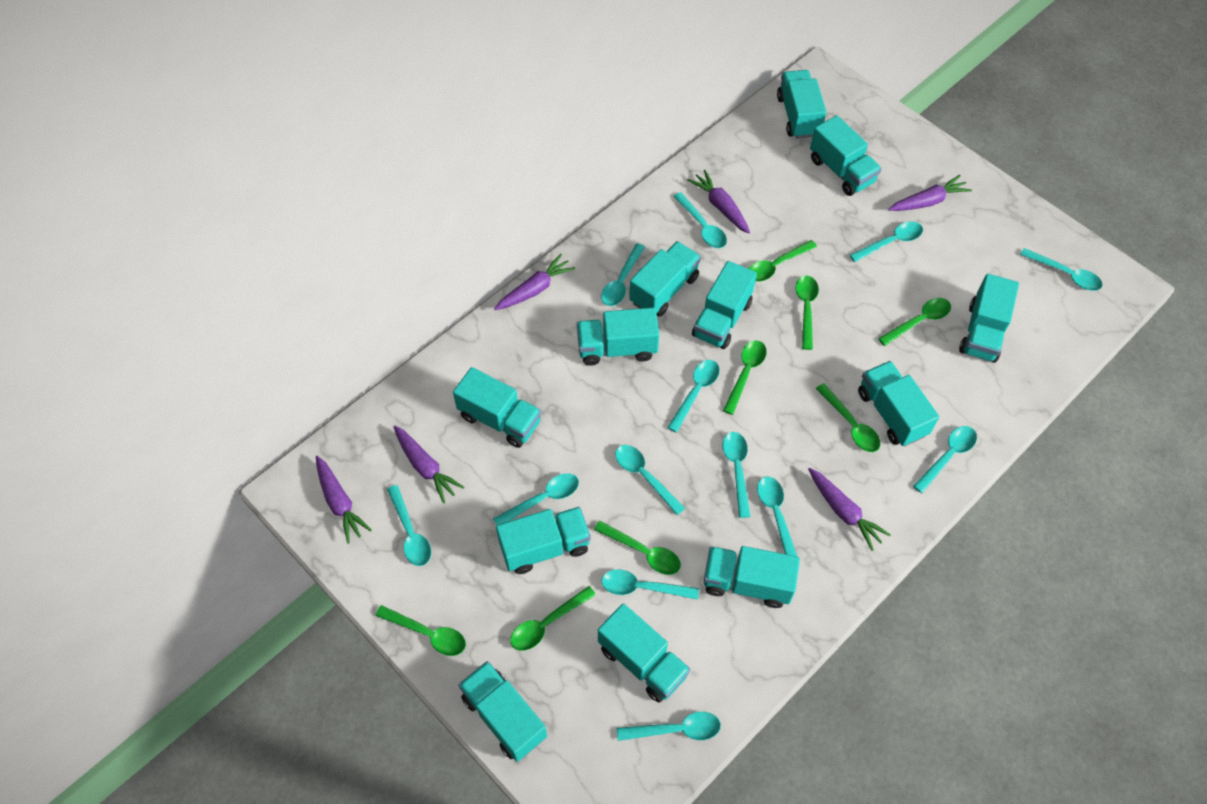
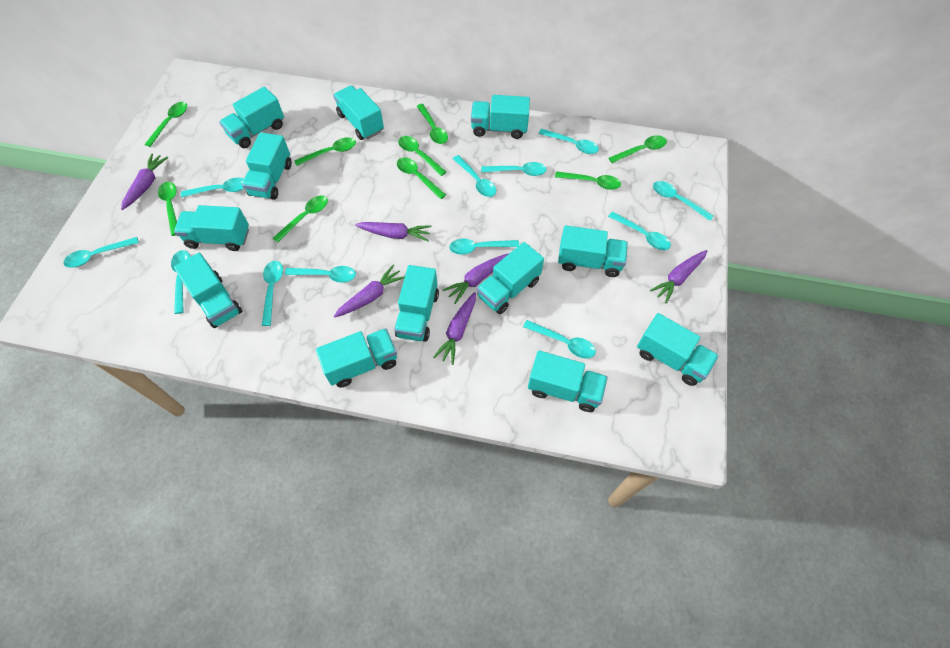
green spoon: [375,605,466,656] [510,586,596,651] [594,521,681,575] [723,340,766,415] [749,240,817,282] [796,276,819,350] [816,383,880,452] [878,298,951,346] = 8 -> [144,102,187,147] [158,182,177,236] [273,195,328,242] [294,137,356,166] [397,157,446,199] [398,136,446,176] [417,104,448,144] [555,171,621,190] [609,135,667,163] = 9
turquoise spoon: [387,485,431,566] [493,473,579,525] [601,243,645,306] [602,570,699,600] [615,445,685,515] [617,712,721,741] [667,360,720,433] [673,192,727,248] [723,432,750,518] [757,476,797,556] [850,221,923,262] [913,426,977,493] [1020,248,1103,291] = 13 -> [63,237,139,268] [171,250,191,314] [181,178,244,197] [262,261,283,326] [285,266,356,283] [449,239,519,254] [453,155,496,197] [481,162,546,176] [523,320,596,359] [539,129,599,154] [608,211,671,250] [653,181,714,221] = 12

